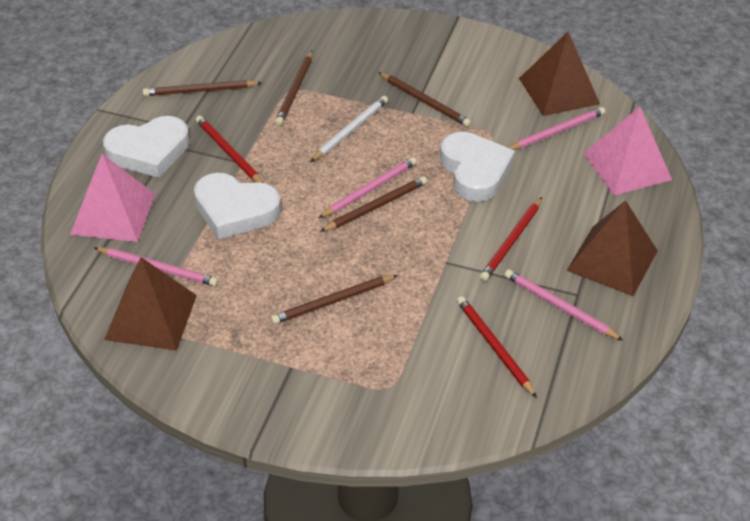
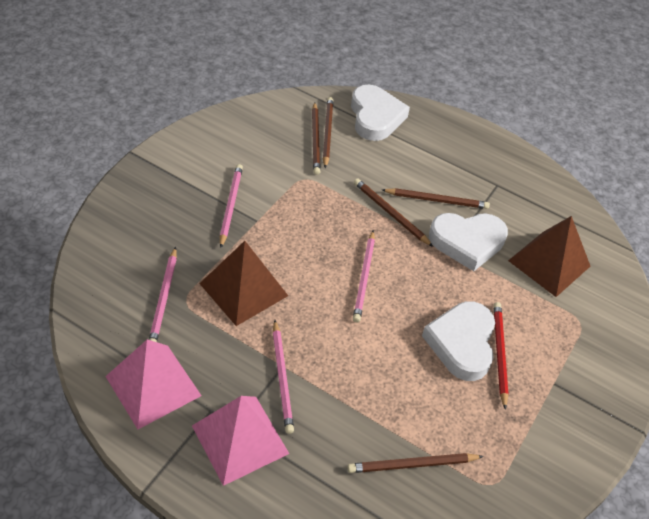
brown pyramid: [104,257,197,351] [519,32,600,116] [566,200,658,296] = 3 -> [199,241,288,326] [508,216,590,297] = 2
red pencil: [196,115,263,183] [457,296,537,398] [480,197,542,281] = 3 -> [494,302,509,410] = 1
white pencil: [310,96,388,162] = 1 -> none = 0

